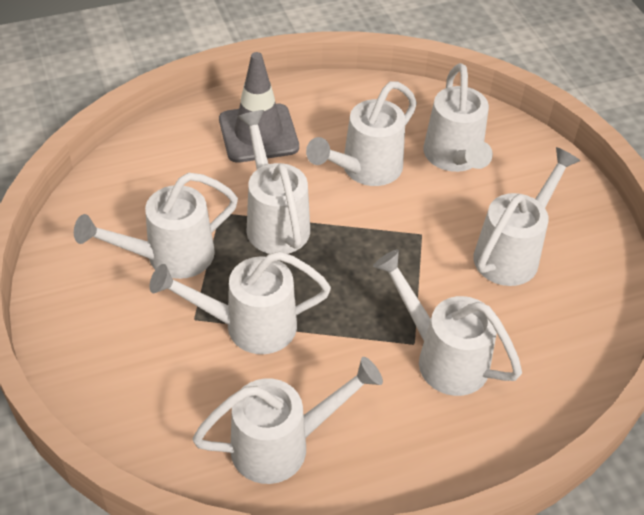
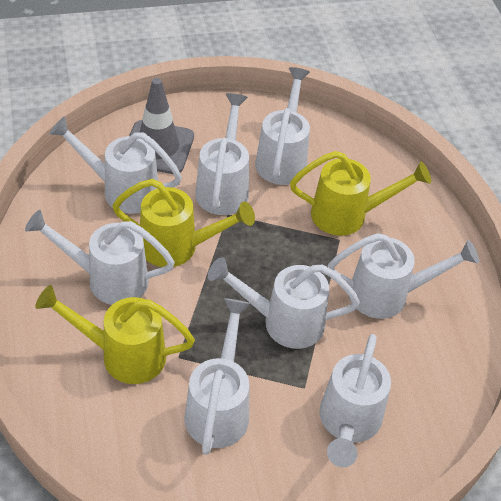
yellow watering can: none = 0 -> [35,285,195,384] [112,179,255,267] [290,151,431,236] = 3

